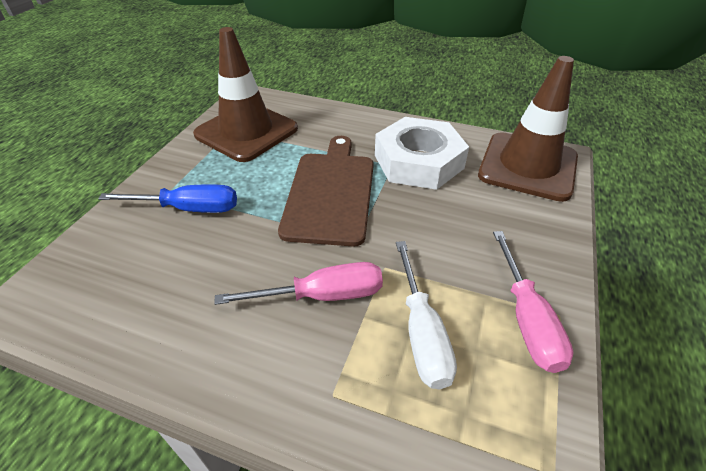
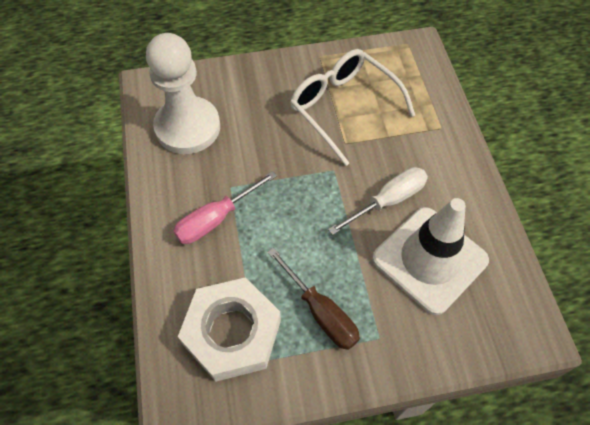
blue screwdriver: [98,184,237,213] = 1 -> none = 0
brown cutting board: [278,136,374,246] = 1 -> none = 0
brown screwdriver: none = 0 -> [267,247,360,350] = 1
brown traffic cone: [193,27,298,162] [478,56,578,202] = 2 -> none = 0
pink screwdriver: [214,262,383,305] [493,231,573,373] = 2 -> [174,171,277,244] = 1
white glasses: none = 0 -> [290,49,415,166] = 1
white pawn: none = 0 -> [146,33,220,154] = 1
white traffic cone: none = 0 -> [372,198,489,315] = 1

